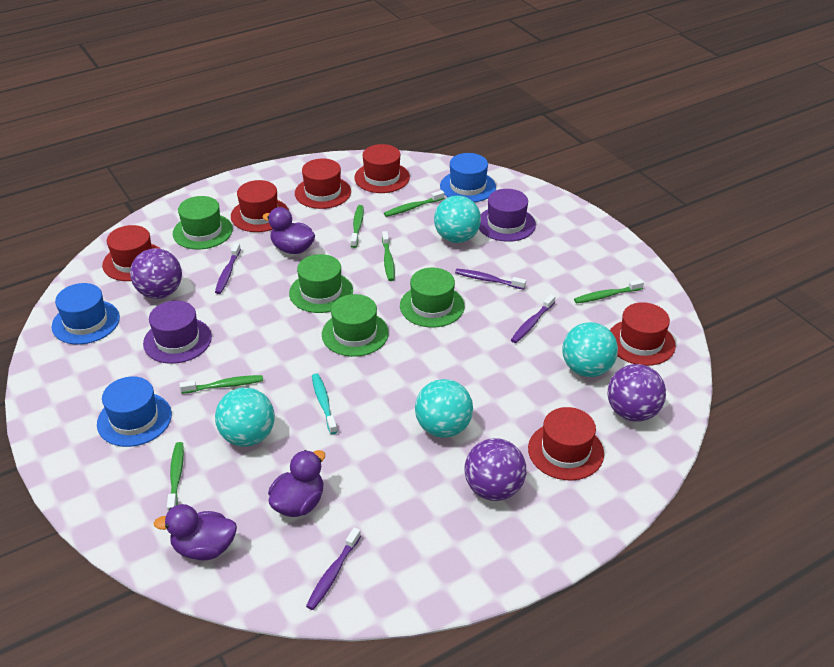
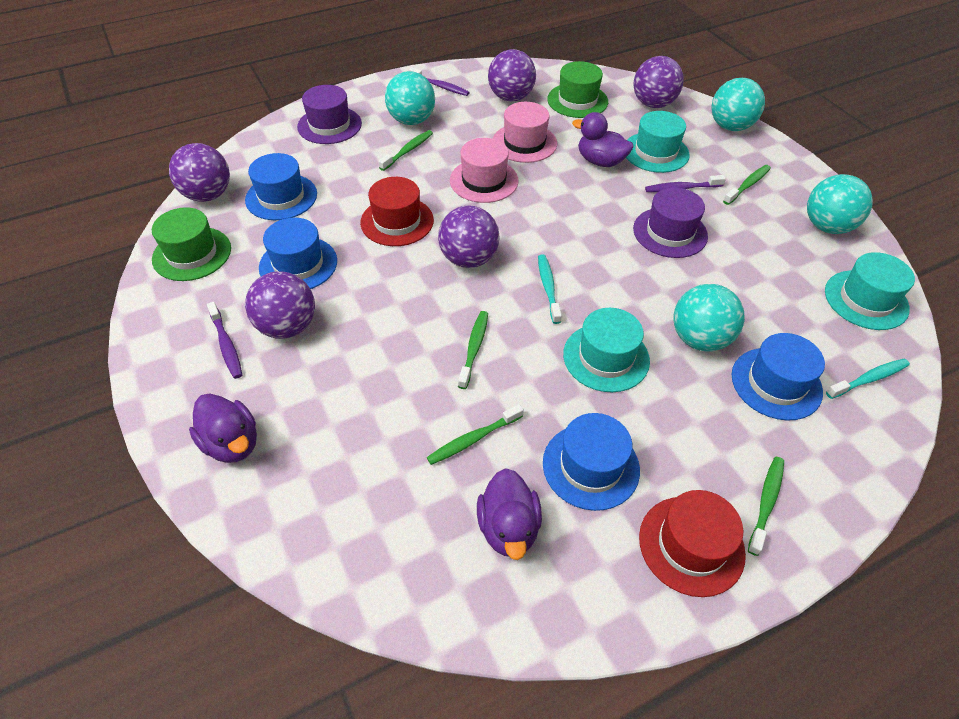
blue hat: [52,283,120,344] [97,376,172,447] [440,153,496,202] = 3 -> [245,153,317,220] [259,218,337,289] [543,413,640,511] [732,333,825,420] = 4
green hat: [173,196,233,250] [289,254,353,313] [322,294,389,357] [400,268,465,328] = 4 -> [152,207,231,281] [547,61,608,118] = 2
green toothbrush: [167,442,184,511] [180,375,263,394] [351,205,364,248] [382,231,395,281] [384,190,444,217] [574,279,644,303] = 6 -> [378,130,433,171] [427,404,524,465] [458,311,488,389] [723,165,771,205] [748,457,784,556] = 5
pink hat: none = 0 -> [450,138,519,203] [493,102,557,163] = 2
purple ball: [130,248,182,299] [464,438,526,501] [608,364,666,422] = 3 -> [169,143,230,202] [245,271,315,339] [438,206,500,268] [488,49,536,101] [633,56,684,108] = 5
purple toothbrush: [215,243,241,294] [306,527,361,610] [455,269,526,290] [511,294,555,343] = 4 -> [207,302,242,379] [409,67,470,96] [645,175,726,192] = 3
red hat: [102,225,161,281] [231,180,289,232] [295,159,351,209] [354,144,410,193] [528,407,604,480] [610,302,676,366] = 6 -> [360,177,434,246] [639,490,746,597] = 2
turquoise hat: none = 0 -> [563,308,650,392] [626,111,690,173] [825,252,915,330] = 3
turquoise toothbrush: [312,373,338,434] = 1 -> [538,255,562,324] [826,359,910,399] = 2

